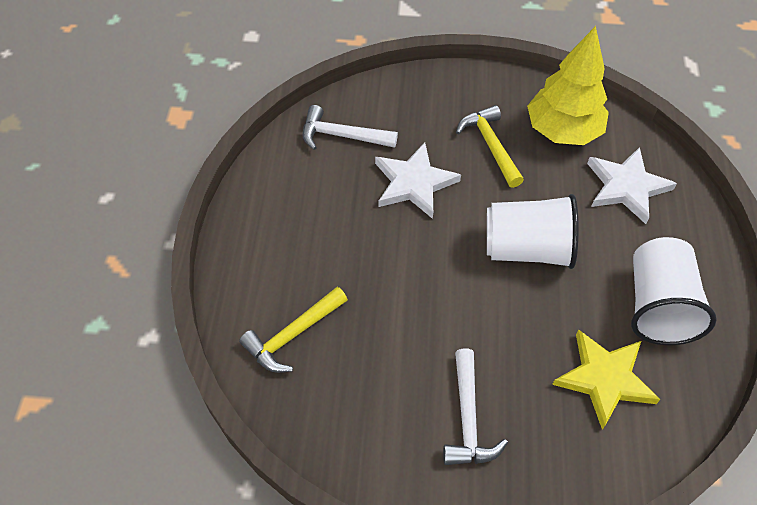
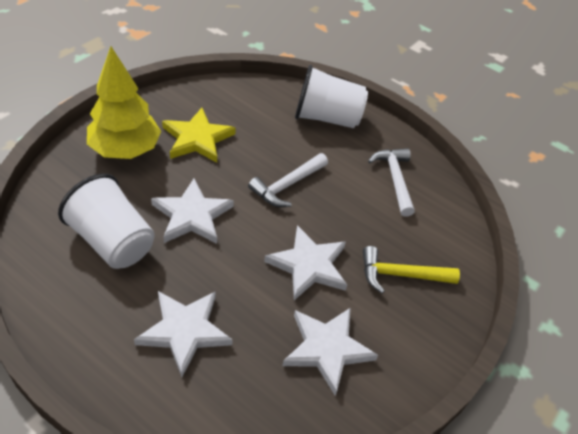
white star: [375,142,461,219] [587,147,677,224] = 2 -> [134,291,233,377] [151,179,234,244] [264,225,347,300] [282,307,378,396] = 4
yellow hammer: [239,287,348,373] [456,105,524,188] = 2 -> [363,246,460,293] = 1

